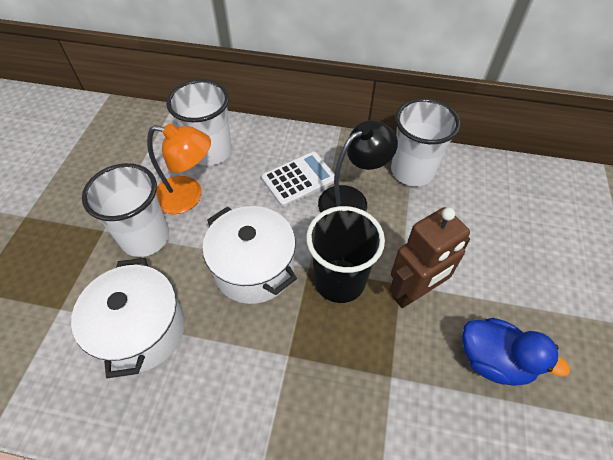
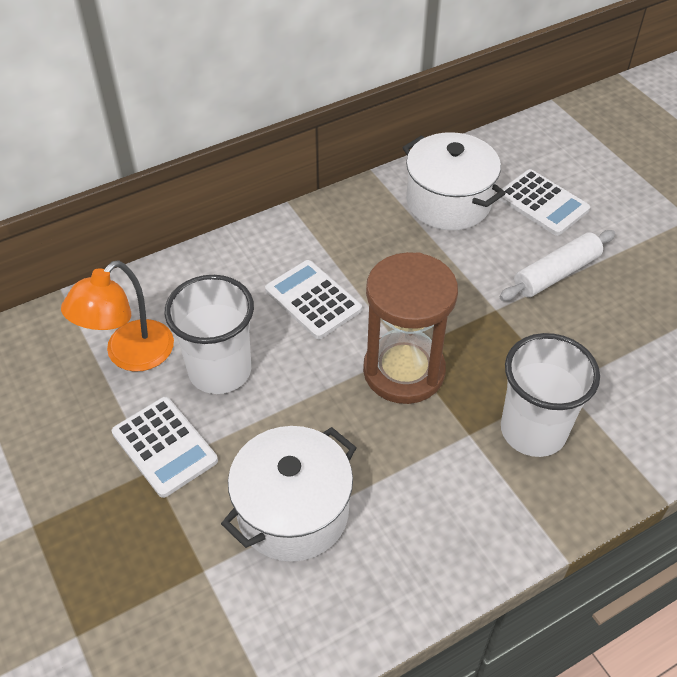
black cup: [306,206,385,303] = 1 -> none = 0
black lamp: [318,120,398,212] = 1 -> none = 0
blue duck: [462,318,570,386] = 1 -> none = 0
brown hourglass: none = 0 -> [363,252,458,404] = 1
brown robot: [389,207,470,308] = 1 -> none = 0
white calculator: [261,152,334,207] = 1 -> [112,397,218,498] [265,260,362,339] [499,169,590,236] = 3
white cup: [82,163,169,257] [166,79,232,166] [391,98,460,186] = 3 -> [164,275,254,394] [501,333,600,457] = 2
white rolling pin: none = 0 -> [500,230,615,301] = 1

